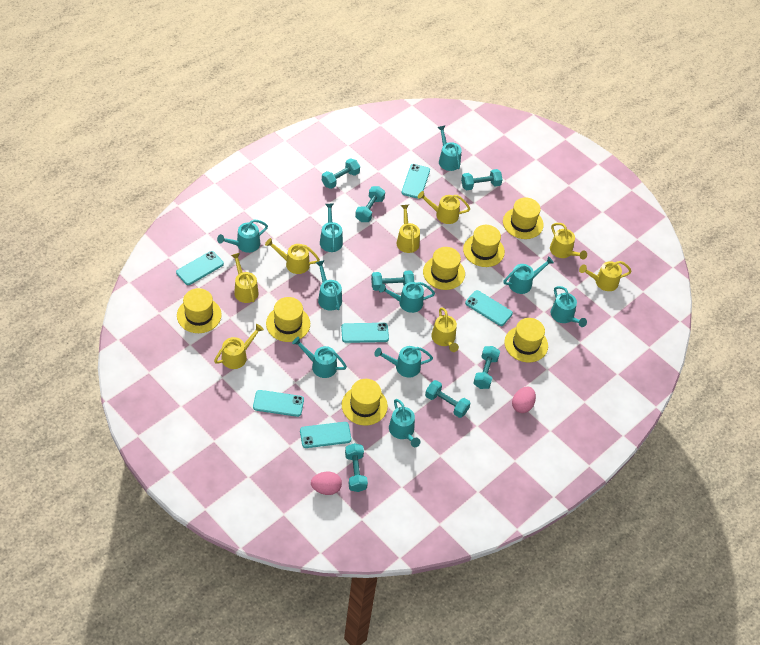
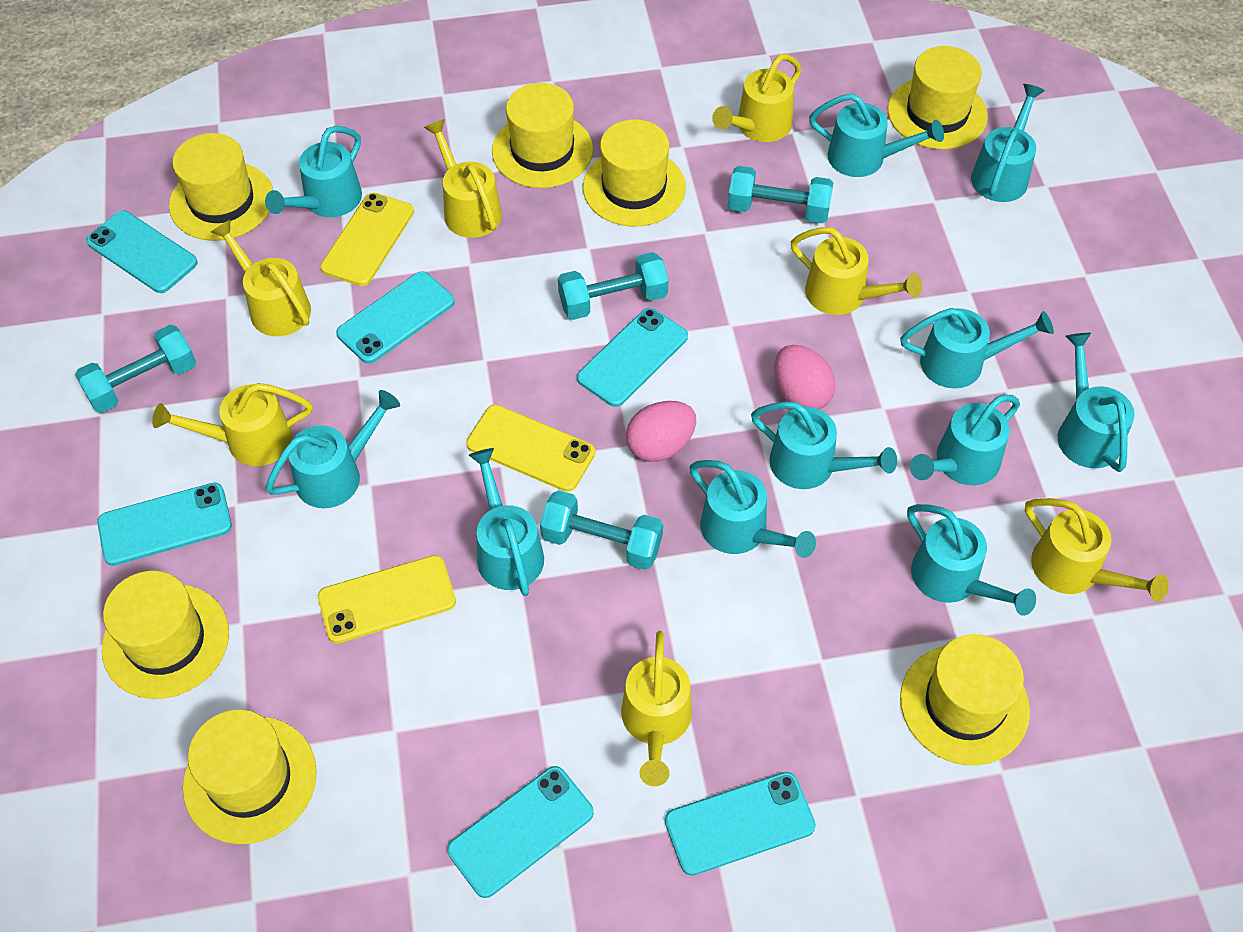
turquoise dumbbell: [322,158,360,189] [345,443,368,492] [355,186,385,222] [371,270,414,291] [425,380,471,418] [461,169,503,190] [473,346,500,389] = 7 -> [75,325,196,413] [540,490,663,570] [558,252,669,320] [728,166,833,223] = 4
turquoise watering can: [217,220,268,253] [292,337,347,378] [316,260,342,311] [320,204,343,252] [374,346,433,378] [379,282,435,313] [389,399,420,447] [437,125,462,171] [503,256,554,294] [551,286,587,327] = 10 -> [265,126,362,217] [265,390,400,508] [469,448,544,596] [689,460,816,558] [751,401,897,489] [809,93,944,177] [900,308,1054,388] [907,504,1036,616] [910,394,1020,485] [971,84,1045,202] [1058,333,1134,472] = 11
yellow phone: none = 0 -> [318,555,456,644] [320,193,414,286] [466,405,595,492] = 3
yellow watering can: [214,324,264,369] [231,253,259,303] [265,238,320,274] [397,205,420,253] [418,191,470,224] [431,308,459,352] [550,223,587,260] [579,261,632,291] = 8 -> [152,383,312,466] [211,219,311,336] [424,119,502,238] [621,631,692,786] [712,54,801,142] [791,227,922,315] [1025,498,1169,602] = 7

